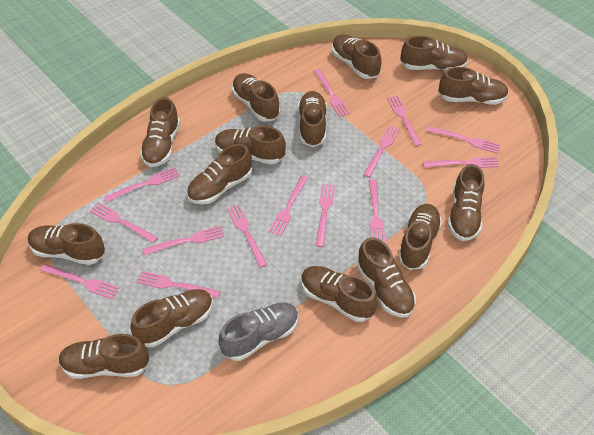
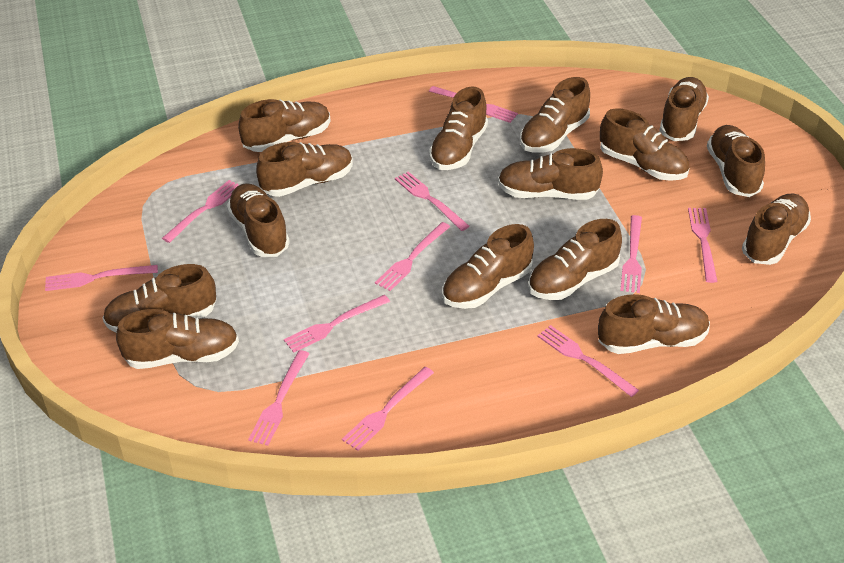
grey shoe: [218,303,299,361] = 1 -> none = 0
pink fork: [40,264,119,299] [90,202,158,243] [104,167,180,202] [137,271,221,298] [142,225,225,255] [227,205,267,268] [268,175,308,236] [314,69,350,117] [316,184,335,247] [363,125,400,178] [369,180,385,243] [387,95,422,146] [423,157,499,168] [427,126,501,154] = 14 -> [45,265,158,291] [162,180,239,243] [248,350,310,446] [284,295,390,353] [342,367,434,451] [375,222,450,291] [395,171,469,231] [429,86,518,123] [537,325,639,397] [620,215,642,293] [688,208,718,283] = 11

